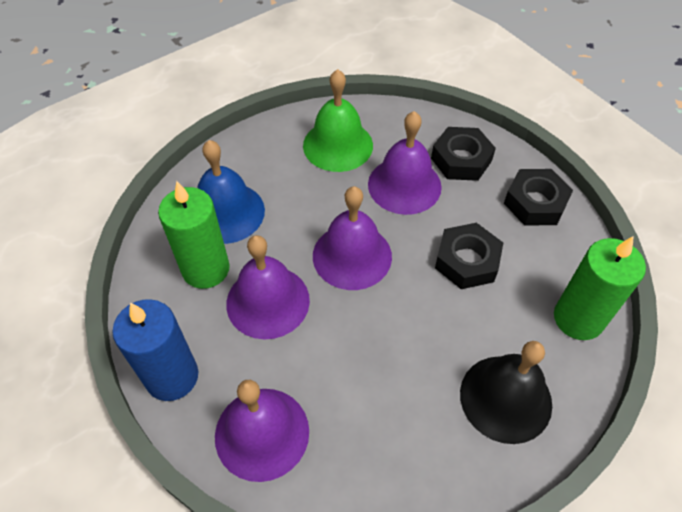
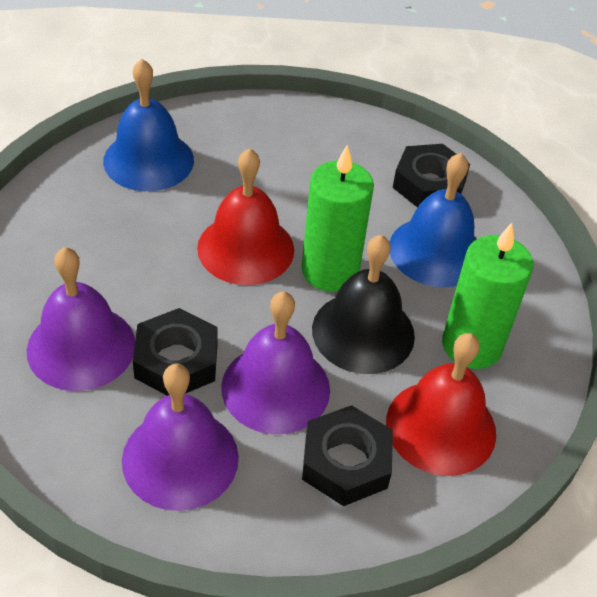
blue bell: [198,140,265,244] = 1 -> [103,59,194,191] [390,153,477,287] = 2
blue candle: [112,299,198,401] = 1 -> none = 0
green bell: [303,69,373,172] = 1 -> none = 0
purple bell: [215,380,309,482] [226,235,310,339] [313,186,392,290] [368,111,442,215] = 4 -> [27,247,135,391] [122,364,239,511] [221,291,330,434] = 3
red bell: none = 0 -> [197,148,294,285] [386,333,496,476] = 2

